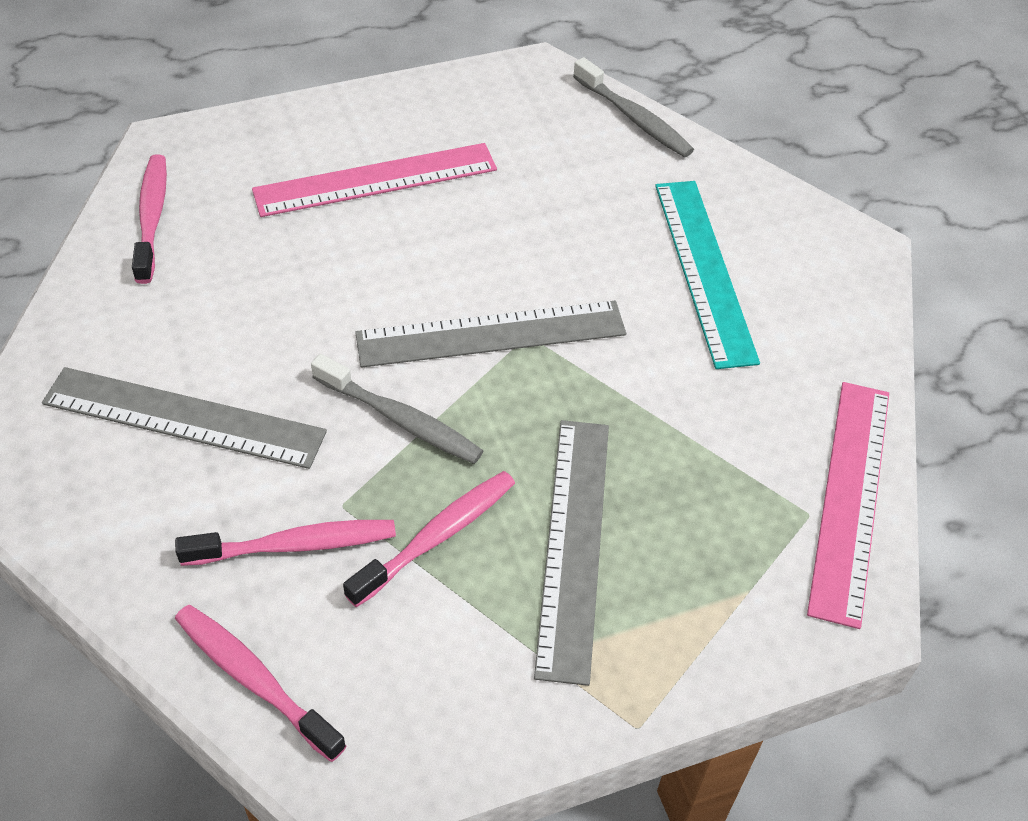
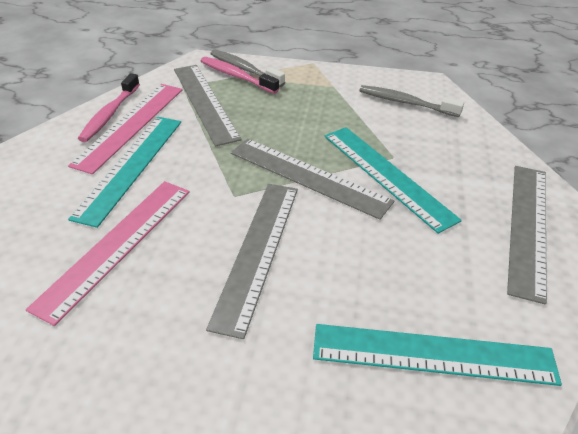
grey ruler: [42,367,327,469] [355,301,626,368] [534,420,609,686] = 3 -> [174,65,242,147] [206,184,298,339] [231,139,394,220] [507,166,547,305] = 4
pink toothbrush: [132,154,167,284] [175,520,396,566] [175,605,346,762] [343,471,515,607] = 4 -> [78,73,140,142] [201,57,279,94] = 2
turquoise ruler: [655,181,760,369] = 1 -> [68,117,181,228] [313,324,562,386] [325,127,462,234] = 3

